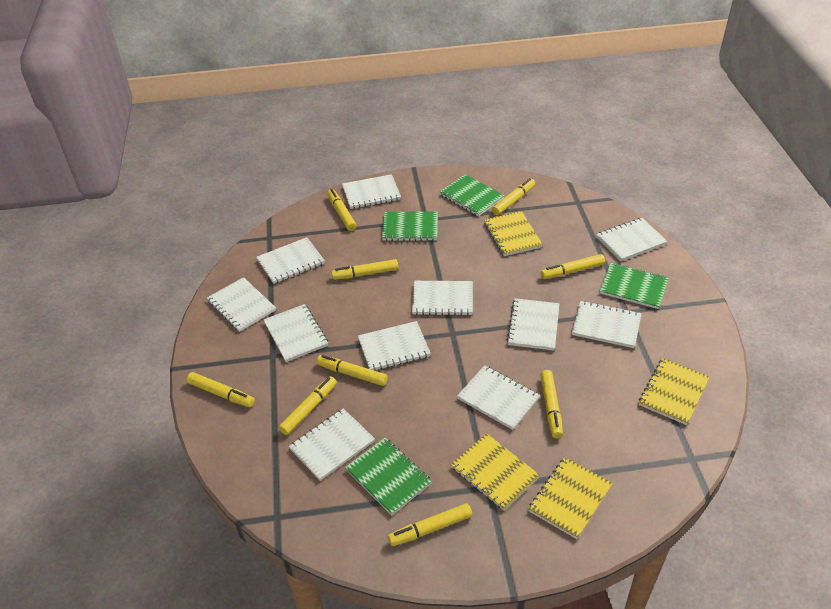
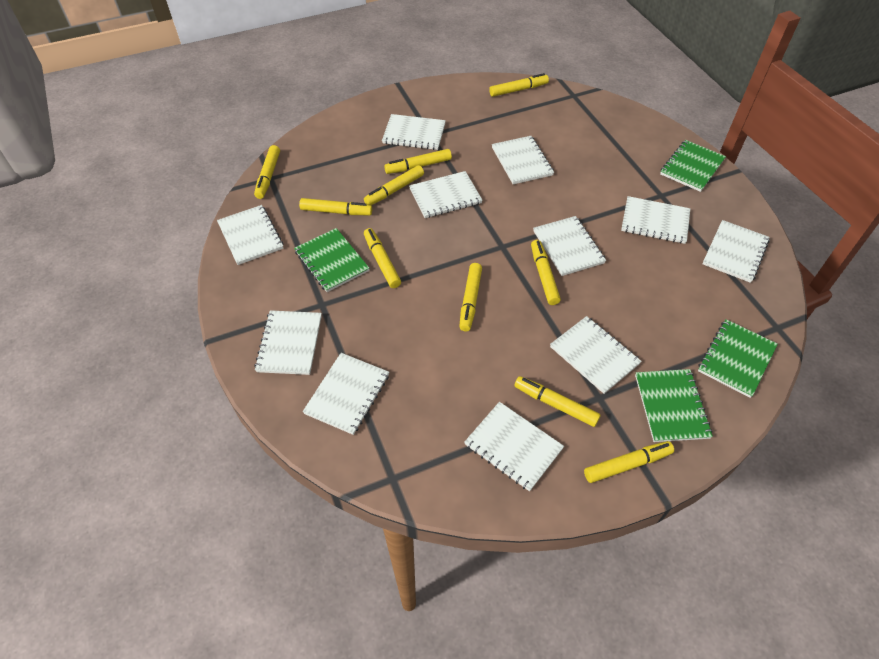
yellow marker: [187,372,255,407] [279,376,337,435] [317,355,388,386] [327,189,357,231] [331,259,398,280] [388,503,472,546] [492,178,535,215] [540,370,563,438] [541,254,605,279] = 9 -> [254,145,280,199] [299,198,372,215] [364,165,424,205] [364,228,401,288] [384,149,452,174] [459,263,482,331] [489,73,549,97] [514,376,601,427] [531,240,561,305] [584,441,674,483] = 10
yellow notebook: [451,433,540,511] [484,211,543,256] [528,457,613,539] [639,358,710,425] = 4 -> none = 0

